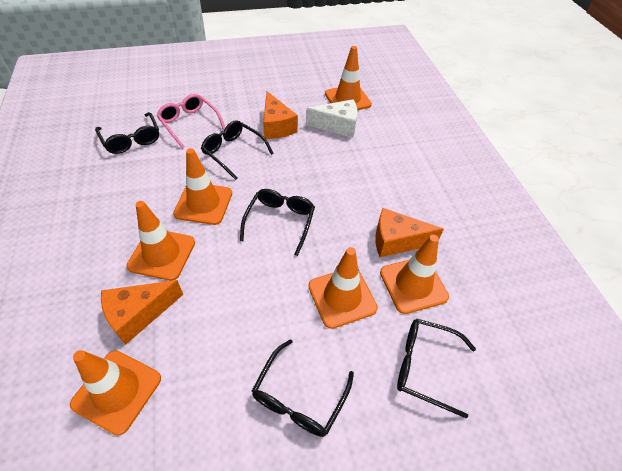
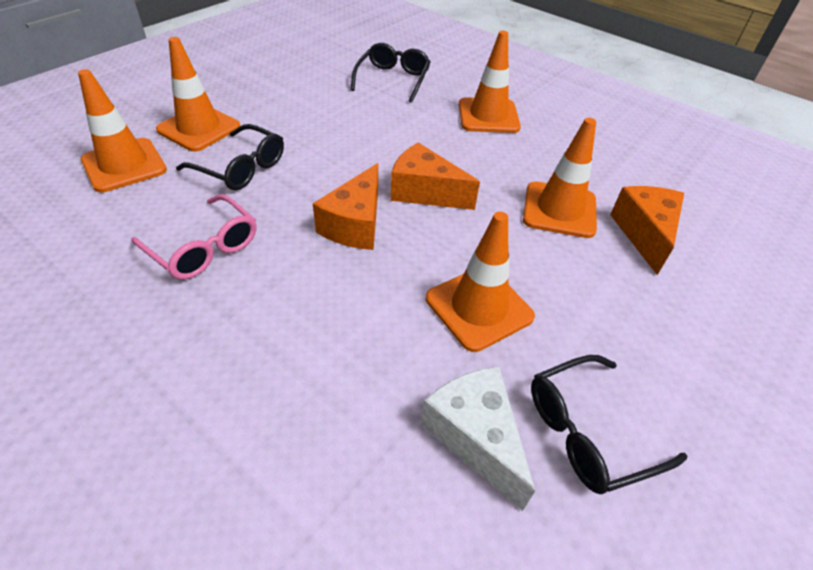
black glasses: [95,112,159,154] [201,120,274,180] [240,189,315,256] [252,339,354,437] [397,318,476,418] = 5 -> [176,124,284,190] [351,43,430,103] [531,355,688,494] = 3
orange traffic cone: [70,350,161,436] [126,201,195,281] [173,148,232,225] [308,247,378,329] [325,46,372,110] [380,234,449,314] = 6 -> [78,69,167,192] [156,37,240,152] [426,212,535,352] [459,31,521,133] [523,118,597,238] = 5

